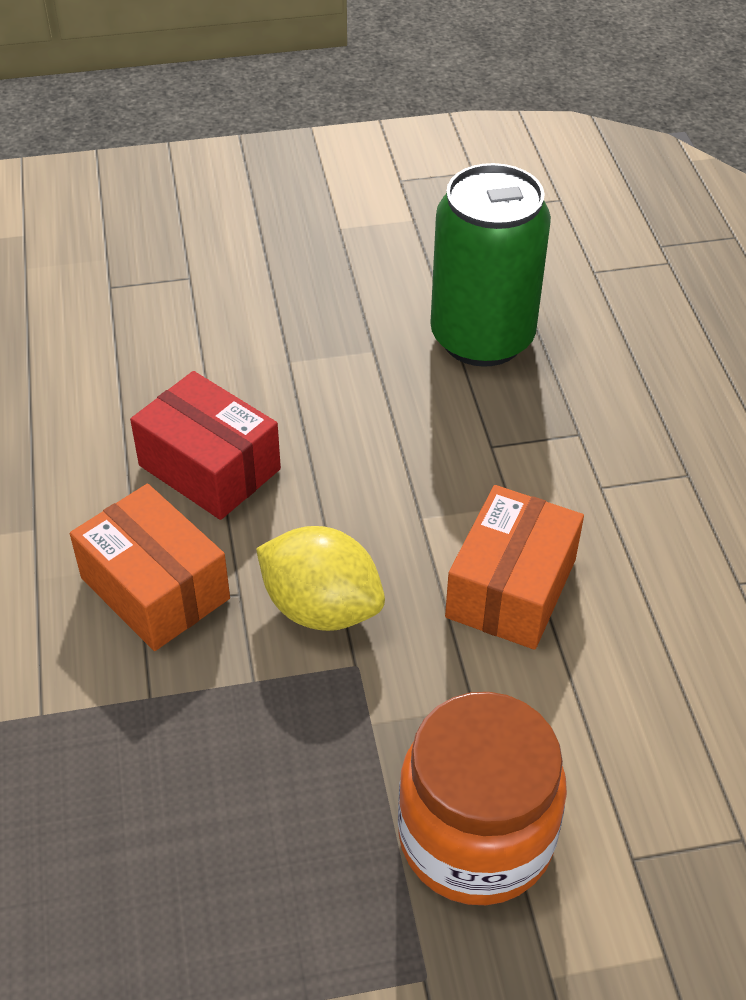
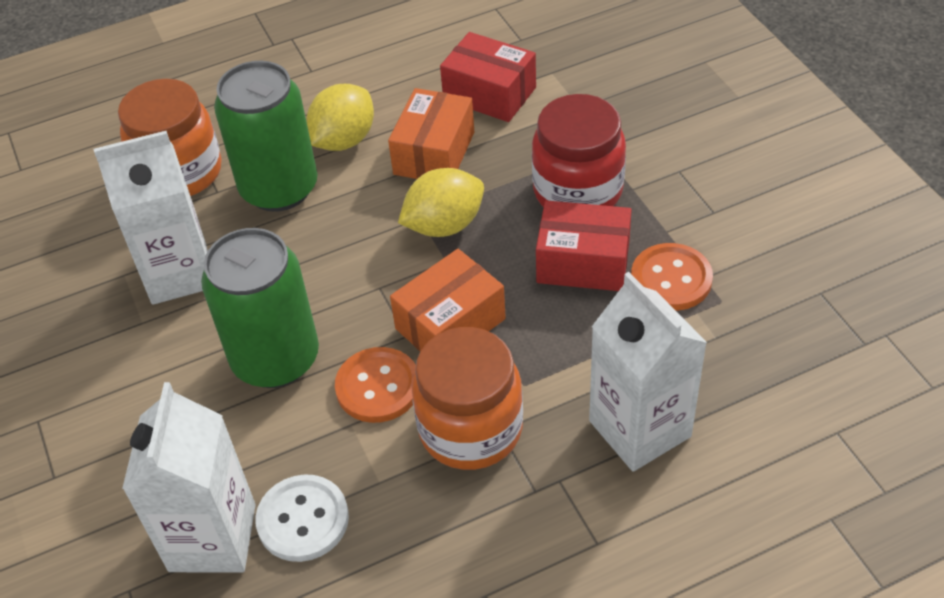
green can: [430,163,551,367] = 1 -> [201,228,319,388] [214,61,318,212] = 2
orange button: none = 0 -> [335,347,416,423] [631,243,713,311] = 2
orange jar: [398,692,567,905] = 1 -> [118,79,222,196] [412,327,523,470] = 2
red box: [130,371,281,520] = 1 -> [440,32,536,122] [536,200,632,291] = 2
red jar: none = 0 -> [532,94,626,207] = 1
white button: none = 0 -> [255,474,349,562] = 1
white carton: none = 0 -> [94,131,208,305] [122,382,256,573] [589,272,707,472] = 3
yellow lemon: [256,526,385,631] = 1 -> [306,84,374,151] [398,168,484,237] = 2

